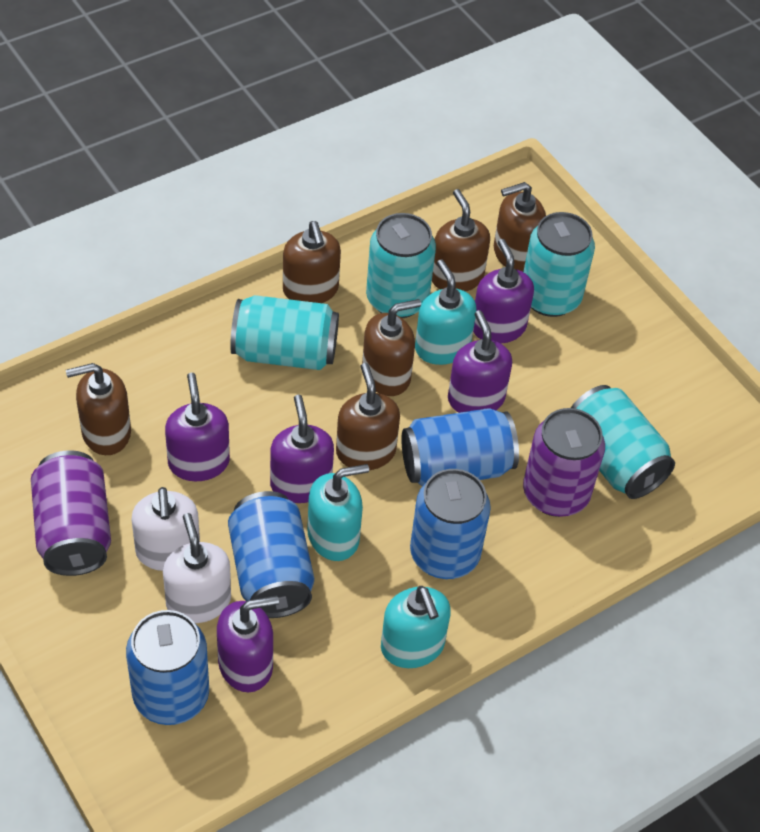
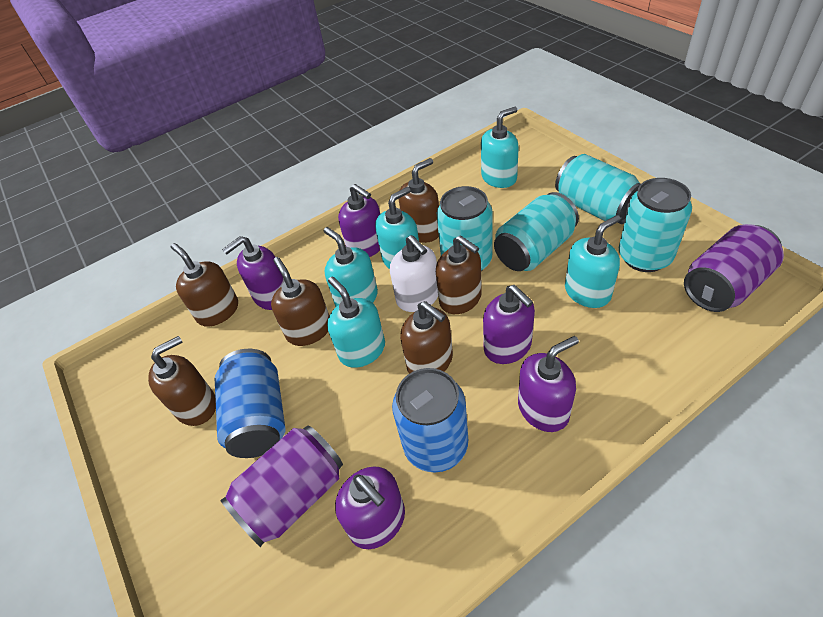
blue can: [126,610,209,725] [228,491,314,618] [401,408,519,487] [410,469,491,579] = 4 -> [215,349,286,458] [392,368,468,472] = 2
turquoise soap dispenser: [307,464,369,561] [381,586,451,668] [415,260,476,365] = 3 -> [324,227,378,307] [327,277,385,368] [375,187,419,269] [481,107,519,188] [565,215,621,308] = 5
white soap dispenser: [132,487,200,571] [163,513,231,623] = 2 -> [390,235,438,312] = 1

